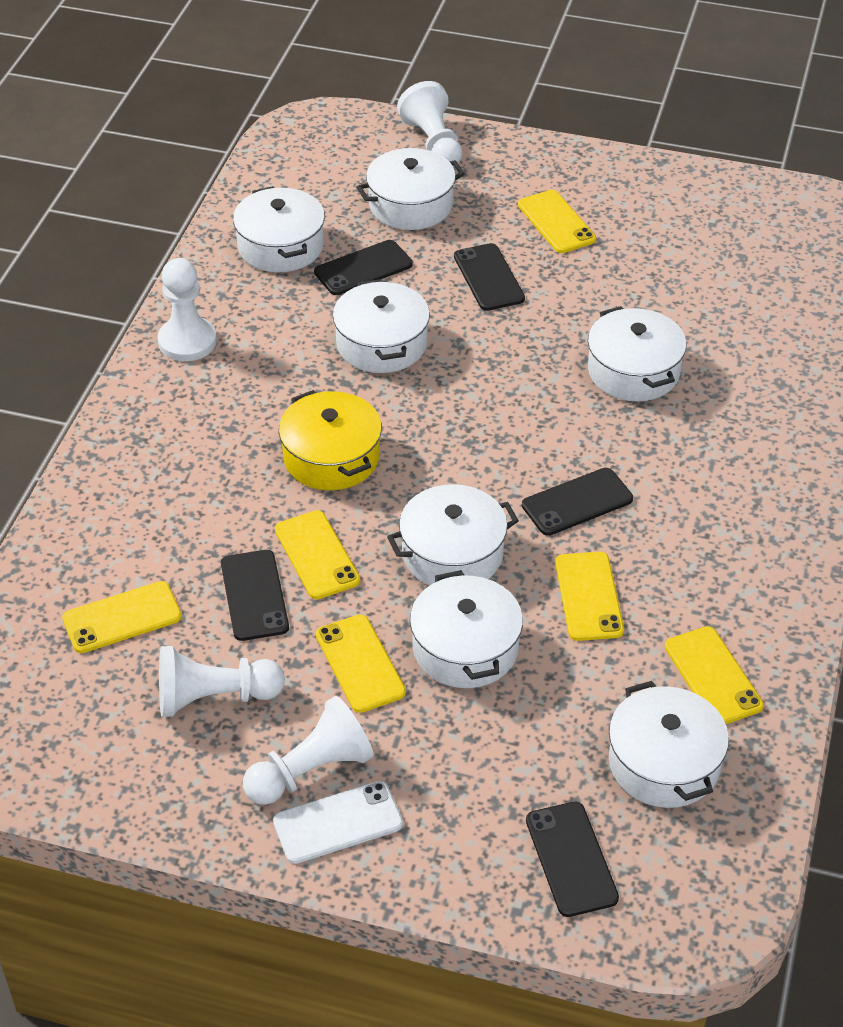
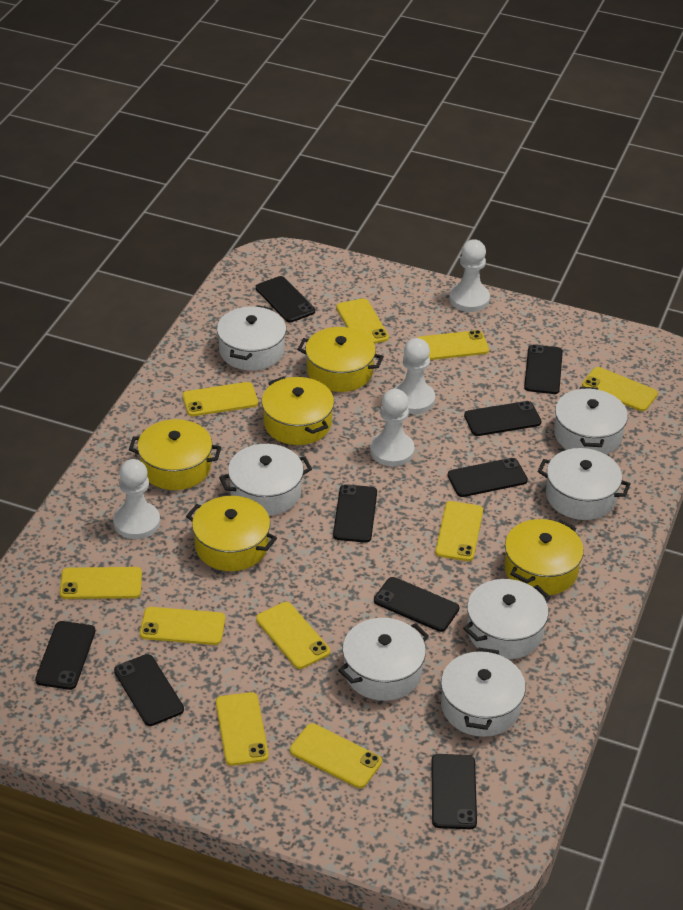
black phone: [221,550,289,641] [314,240,413,295] [454,243,525,311] [522,468,633,536] [526,802,619,917] = 5 -> [35,621,95,690] [114,654,184,726] [256,276,315,322] [333,484,377,543] [374,577,459,632] [431,754,477,829] [448,458,528,497] [464,401,541,436] [524,344,563,394] = 9
white phone: [273,781,403,864] = 1 -> none = 0
yellow phone: [62,581,182,653] [275,510,360,599] [316,614,406,713] [518,190,596,253] [555,552,624,641] [665,626,764,724] = 6 -> [60,567,142,599] [140,607,225,645] [182,382,258,416] [216,692,269,766] [256,602,330,669] [290,723,382,788] [336,298,389,344] [417,330,489,360] [435,501,483,561] [582,367,658,411] = 10
yellow pot: [279,390,382,490] = 1 -> [129,419,221,490] [186,496,277,571] [262,376,334,445] [297,327,384,392] [504,519,584,596] = 5

